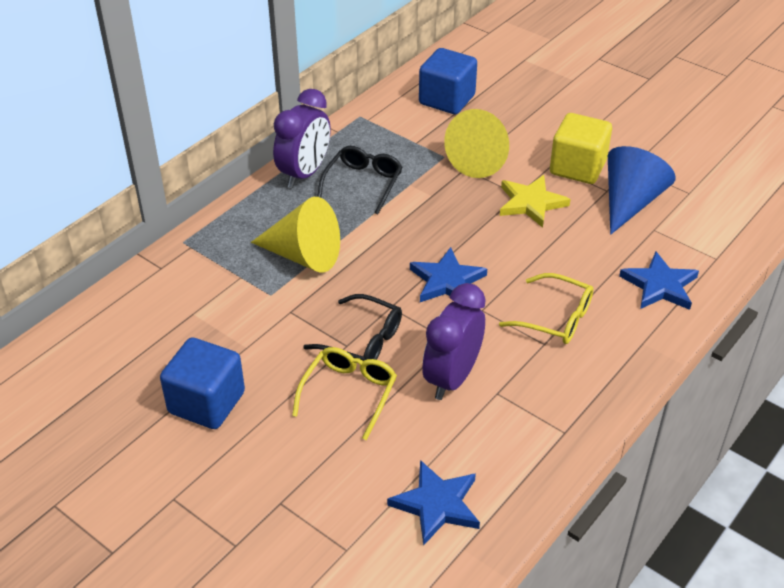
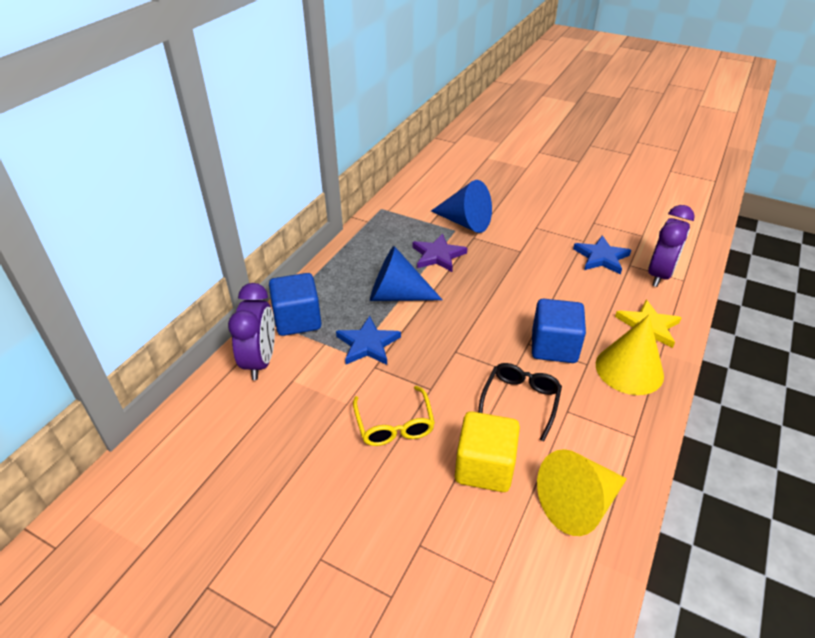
black glasses: [303,294,402,361] [317,146,402,214] = 2 -> [478,363,562,441] = 1
blue cone: [608,146,676,235] = 1 -> [370,246,442,301] [431,180,492,233] = 2
blue star: [387,460,480,546] [410,247,487,302] [619,251,699,310] = 3 -> [336,316,401,365] [573,235,631,275] = 2
purple star: none = 0 -> [412,233,467,272] = 1
yellow glasses: [292,347,397,440] [499,273,594,344] = 2 -> [353,386,435,446] = 1

